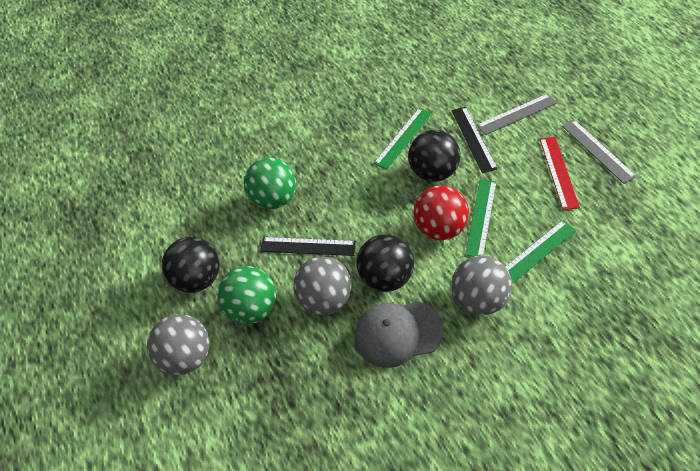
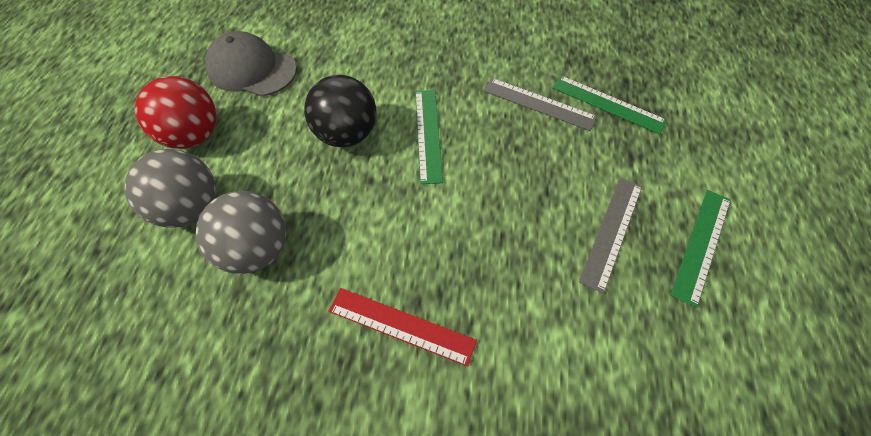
black ball: [162,237,220,293] [357,234,414,292] [408,130,460,182] = 3 -> [304,75,376,147] = 1
black ruler: [260,237,356,256] [451,107,497,173] = 2 -> none = 0
green ball: [217,266,276,324] [244,157,296,209] = 2 -> none = 0
grey ball: [147,314,210,375] [293,257,352,315] [452,255,512,315] = 3 -> [125,149,215,228] [196,191,286,274] = 2

